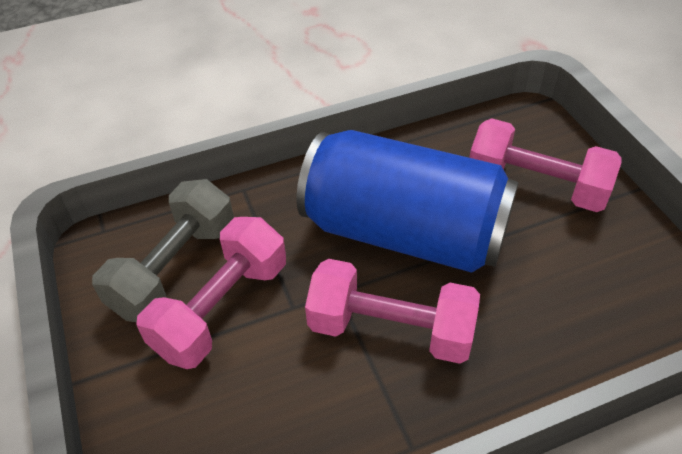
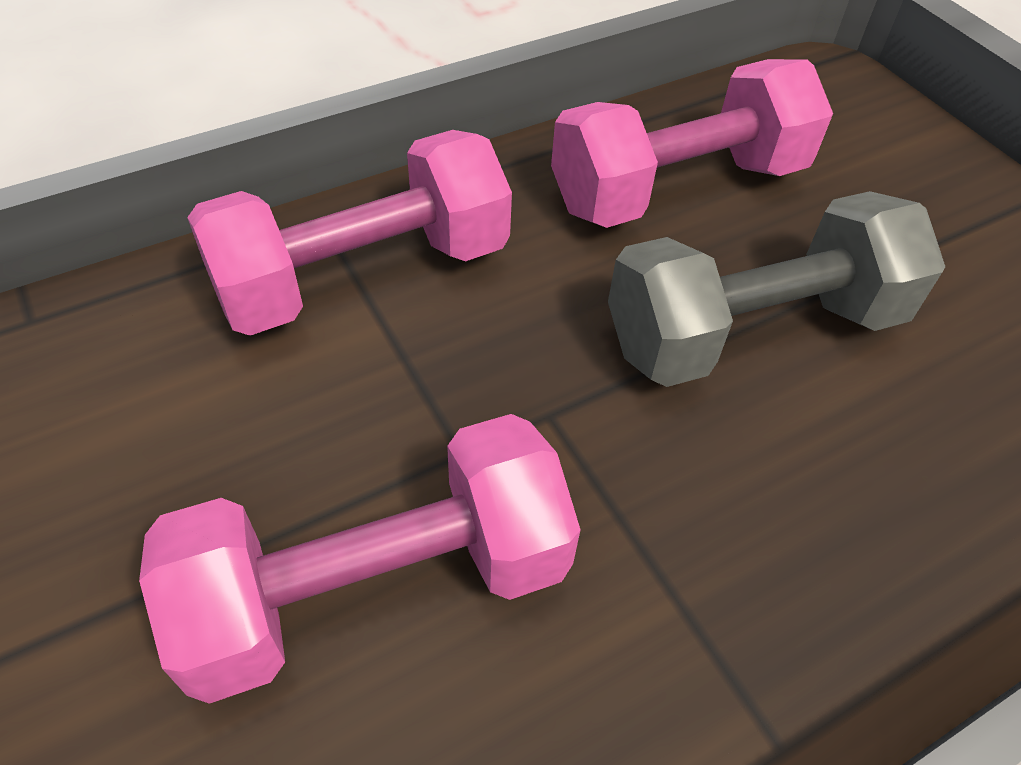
blue can: [296,130,519,273] = 1 -> none = 0

